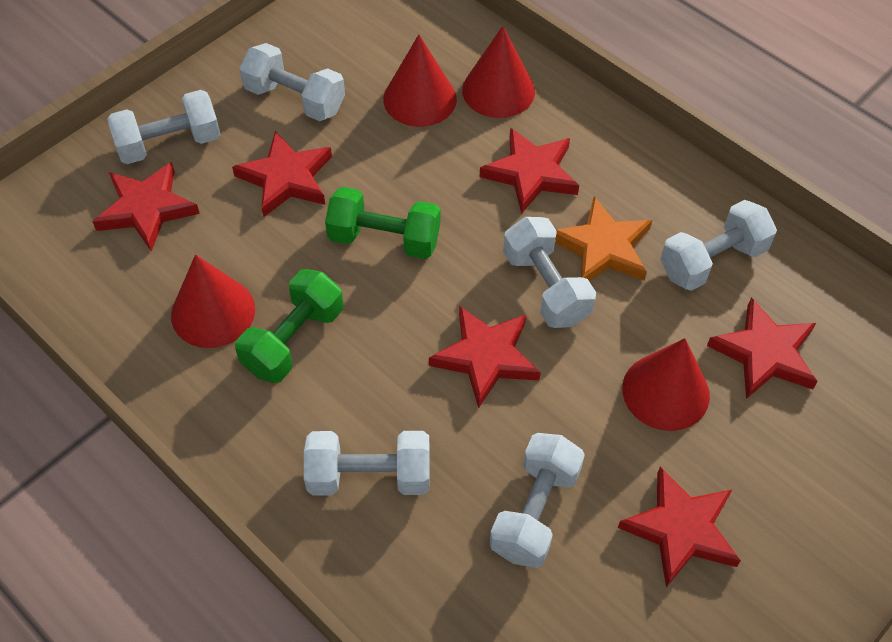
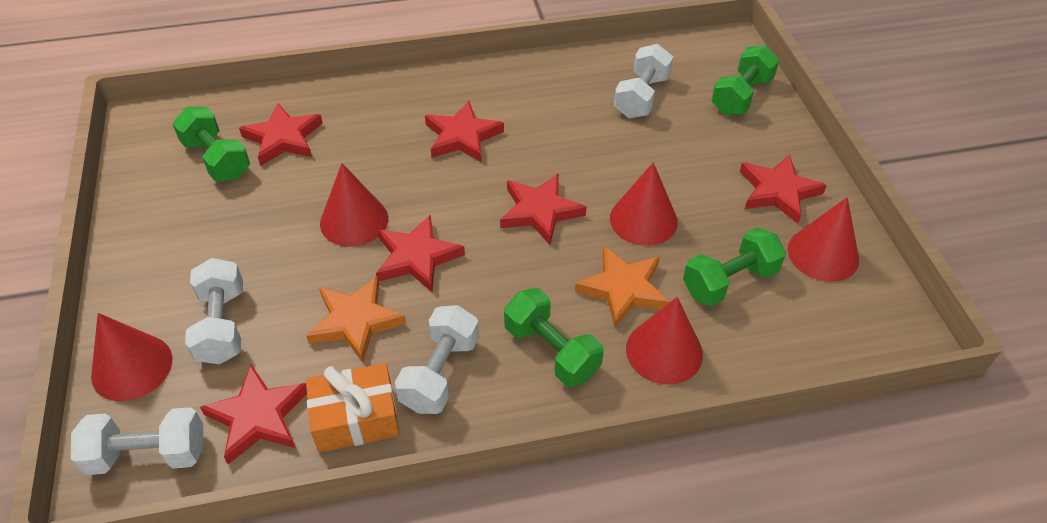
green dumbbell: [235,269,343,383] [325,187,440,259] = 2 -> [172,107,250,181] [504,288,604,387] [683,227,786,306] [711,45,779,115] = 4
orange gift: none = 0 -> [306,363,399,453] = 1
orange star: [555,197,652,281] = 1 -> [306,276,406,362] [575,246,670,328] = 2
red cone: [171,255,255,348] [383,35,457,127] [462,26,535,118] [622,338,710,431] = 4 -> [91,313,173,401] [320,163,388,247] [610,162,678,246] [626,297,703,385] [788,197,859,282] = 5
white dumbbell: [107,90,220,164] [239,43,345,121] [304,431,430,496] [489,433,585,568] [503,217,596,328] [660,200,777,291] = 6 -> [71,407,203,475] [185,258,243,364] [395,305,479,414] [614,44,673,118] = 4

